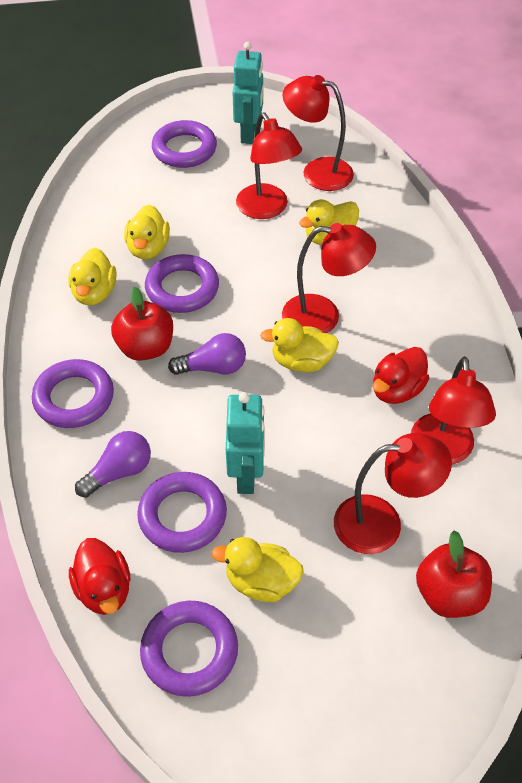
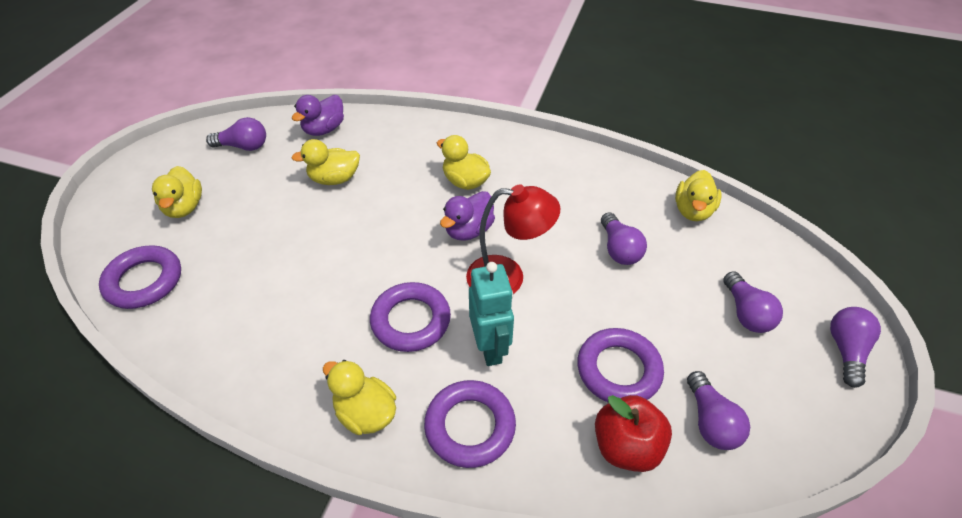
purple duck: none = 0 -> [291,95,344,136] [440,191,495,241] = 2
purple light bulb: [75,431,151,498] [168,333,246,375] = 2 -> [206,117,266,151] [601,212,647,265] [687,371,750,450] [723,271,783,333] [830,307,881,388] = 5
purple ring: [32,359,114,428] [137,472,227,553] [140,601,238,697] [145,254,219,313] [152,120,217,168] = 5 -> [99,245,181,309] [370,282,451,352] [424,380,516,468] [577,328,664,402] = 4
red apple: [111,286,173,361] [416,530,492,618] = 2 -> [595,395,672,472] = 1
red duck: [69,538,130,615] [373,347,430,404] = 2 -> none = 0
red lamp: [236,112,302,219] [282,223,376,333] [283,75,354,191] [334,433,452,554] [411,356,496,465] = 5 -> [466,184,560,294] = 1
turquoise robot: [226,392,265,494] [233,42,264,144] = 2 -> [469,262,514,366] = 1

